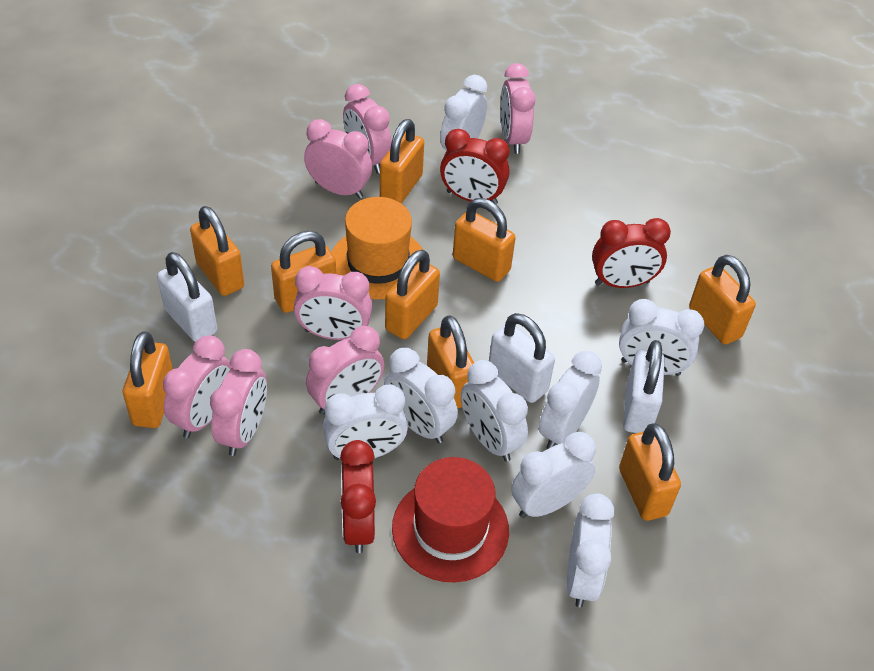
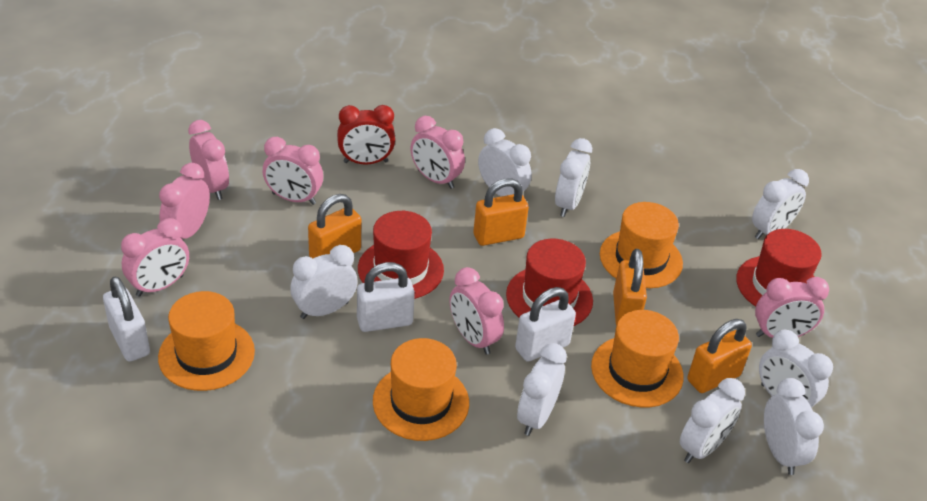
orange hat: [332,197,423,300] = 1 -> [158,291,255,391] [373,338,469,441] [591,310,684,407] [600,202,683,288] = 4
orange padlock: [123,331,173,428] [190,206,244,296] [271,231,336,313] [380,119,424,204] [385,250,440,339] [427,315,474,409] [453,198,516,282] [619,423,681,521] [689,255,756,345] = 9 -> [308,194,361,258] [473,178,529,246] [613,249,647,325] [687,319,752,393] = 4
red clock: [340,440,376,553] [440,129,510,204] [592,218,671,288] = 3 -> [337,105,395,165] = 1
red hat: [392,457,509,582] = 1 -> [358,211,444,299] [506,239,593,326] [736,229,822,306] = 3

